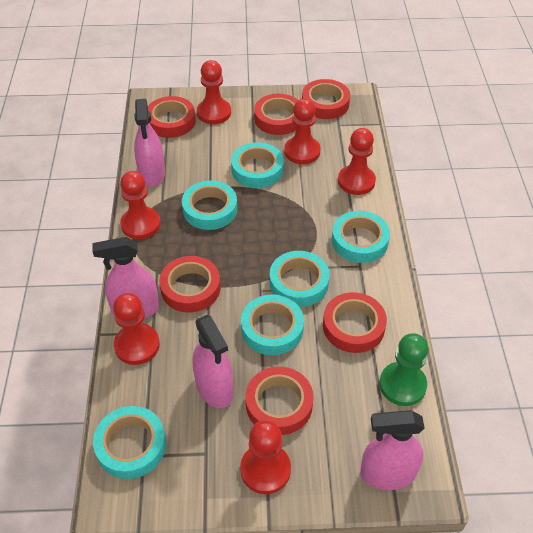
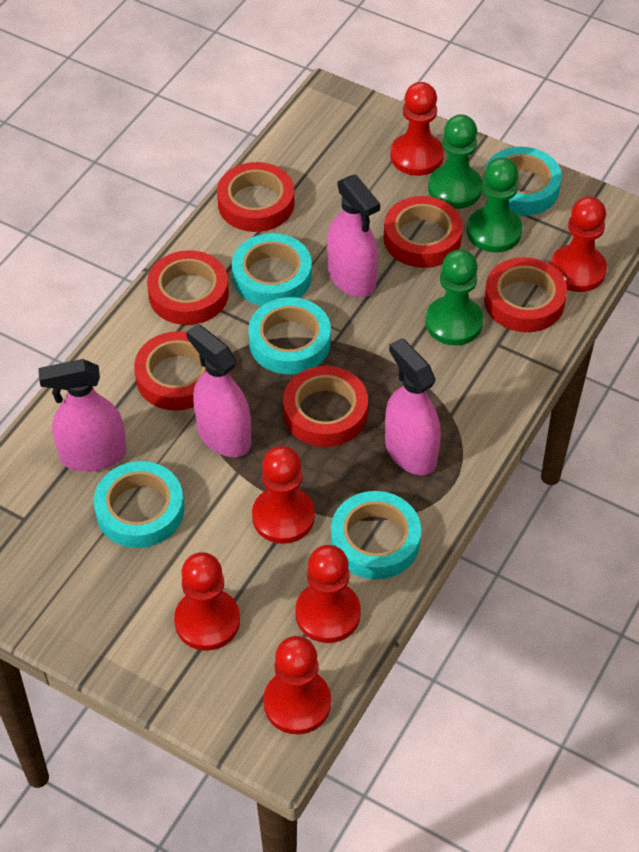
green pawn: [379,333,428,406] = 1 -> [425,249,483,345] [428,114,483,209] [467,158,523,252] = 3
turquoise tape: [93,406,166,479] [182,181,237,230] [231,142,284,188] [241,295,304,355] [270,251,330,307] [332,211,390,263] = 6 -> [94,461,184,548] [232,233,312,306] [248,297,331,374] [331,491,421,579] [484,147,562,216] = 5

